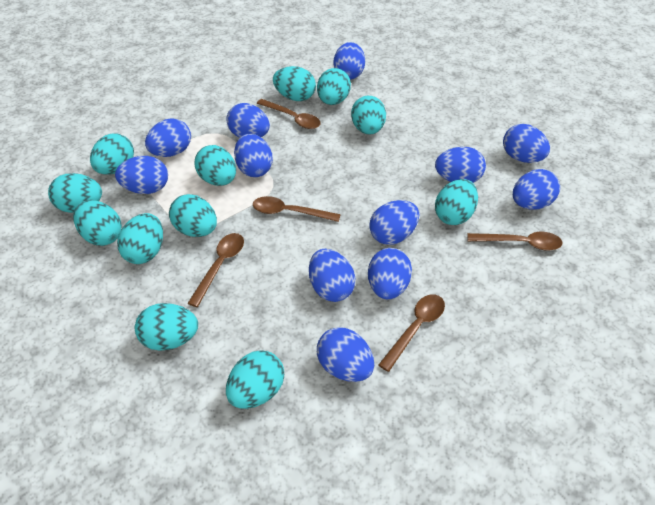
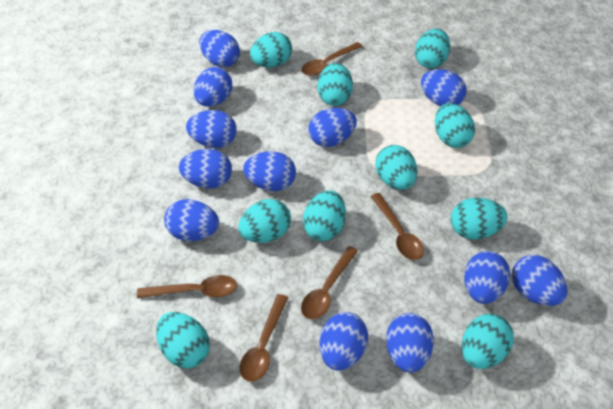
turquoise egg: [48,173,102,213] [73,200,122,246] [90,134,134,175] [117,213,163,264] [135,303,198,350] [169,194,217,237] [195,145,236,186] [226,350,284,409] [273,66,316,101] [317,68,351,105] [351,96,386,135] [435,179,478,225] = 12 -> [156,312,210,368] [238,199,291,243] [250,32,292,68] [303,190,346,241] [317,63,353,106] [375,145,417,190] [415,29,450,68] [435,103,475,148] [451,198,507,240] [462,314,514,369] = 10

